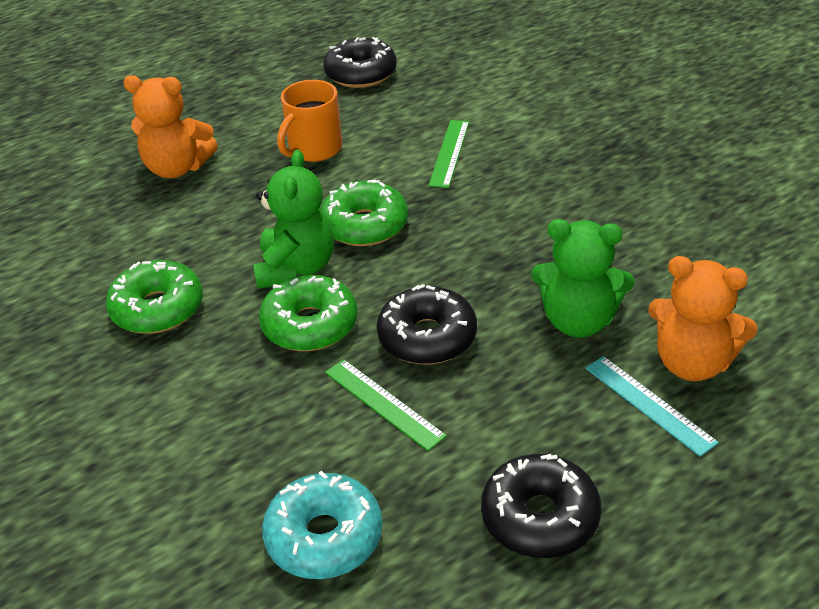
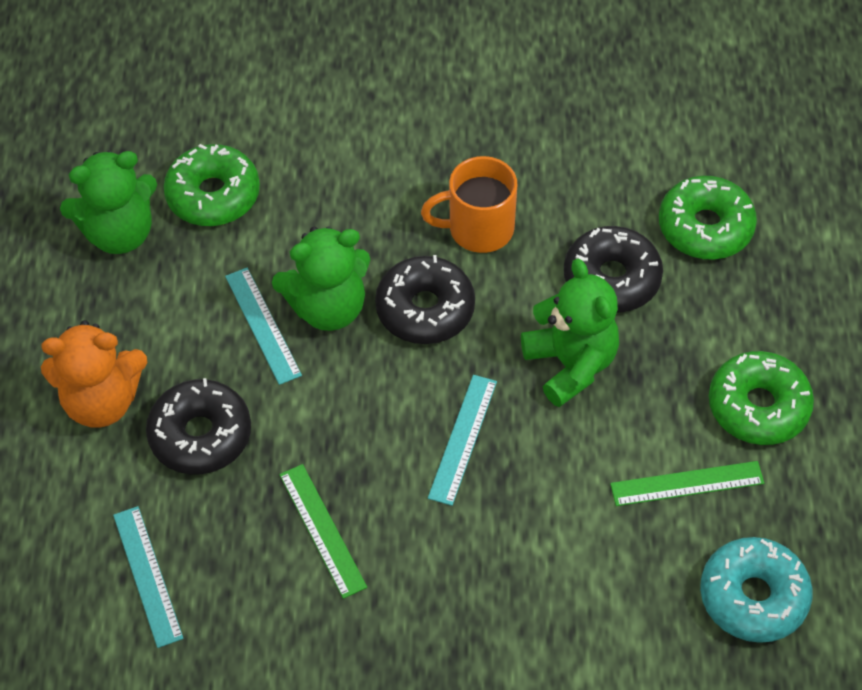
green teddy bear: [253,150,334,289] [531,219,634,337] = 2 -> [60,151,157,254] [272,226,370,331] [521,259,619,407] = 3
orange teddy bear: [123,75,218,178] [648,256,758,381] = 2 -> [41,320,147,428] = 1
turquoise ruler: [585,356,719,457] = 1 -> [113,506,184,648] [225,268,302,385] [428,375,497,506] = 3

